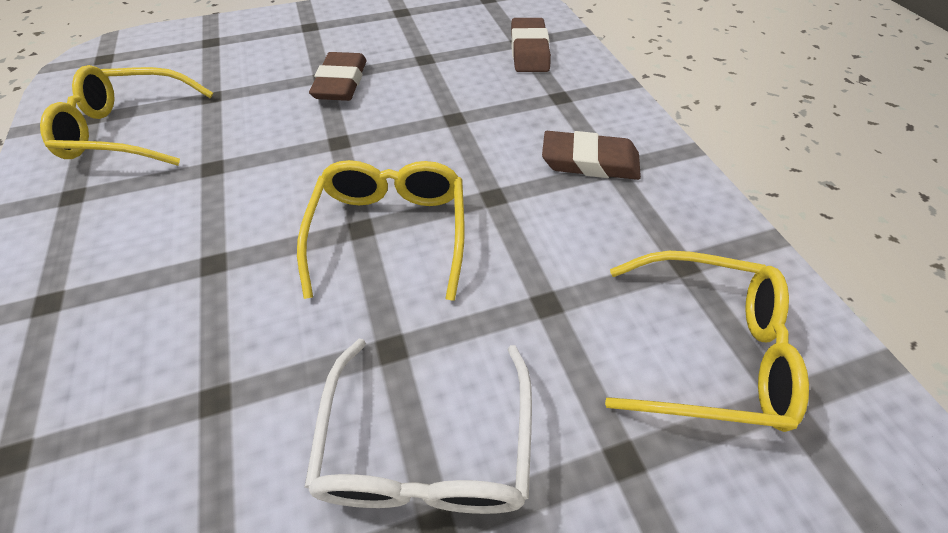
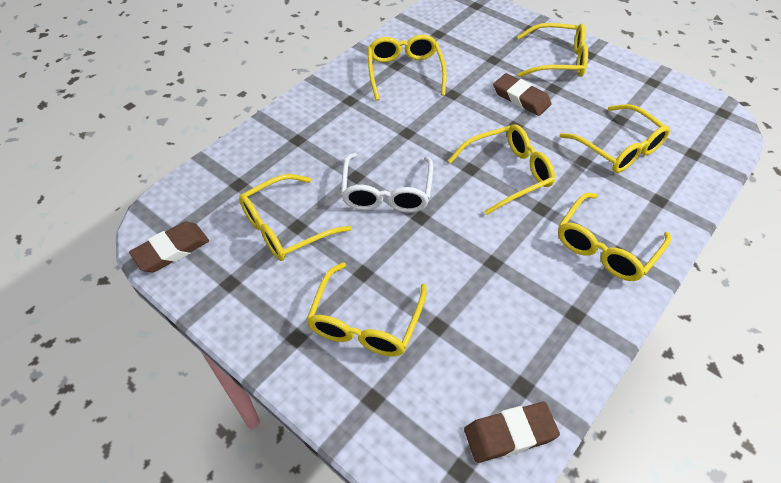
yellow glasses: [40,65,213,166] [297,160,465,301] [605,251,809,432] = 3 -> [239,174,352,261] [306,262,427,357] [368,35,447,101] [448,124,555,215] [517,23,588,77] [558,193,671,281] [560,104,670,173] = 7

